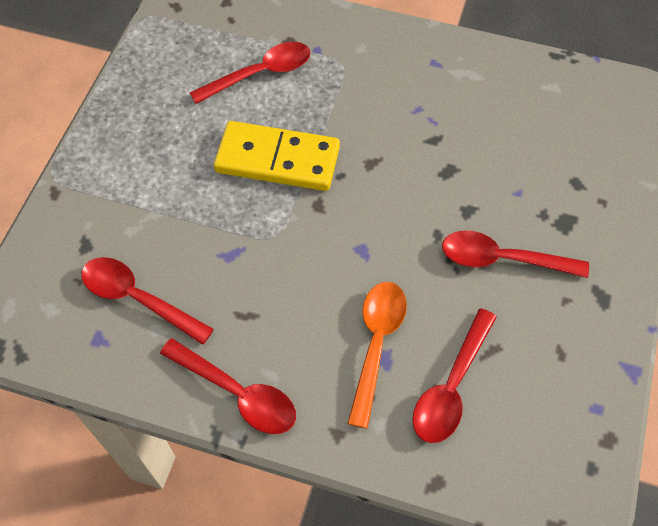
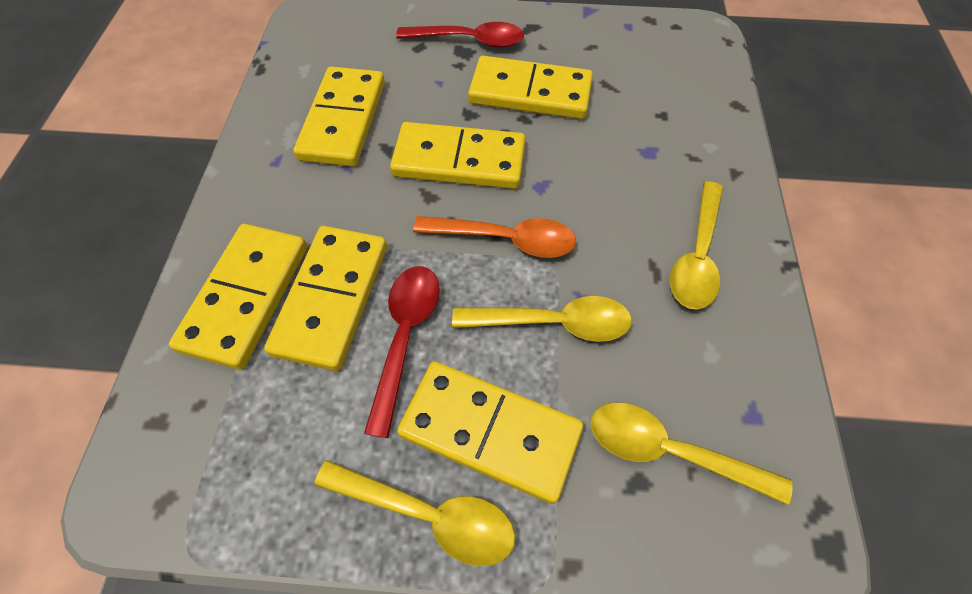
red spoon: [81,257,214,345] [160,338,296,434] [190,42,311,104] [413,308,497,443] [442,231,589,278] = 5 -> [364,266,440,438] [396,22,524,48] = 2
yellow domino: [214,121,340,191] = 1 -> [169,224,307,370] [264,226,387,371] [294,67,385,167] [390,122,526,189] [397,361,583,504] [468,56,593,119] = 6
yellow spoon: none = 0 -> [314,460,515,566] [452,296,632,342] [591,403,793,505] [670,181,723,309] = 4

